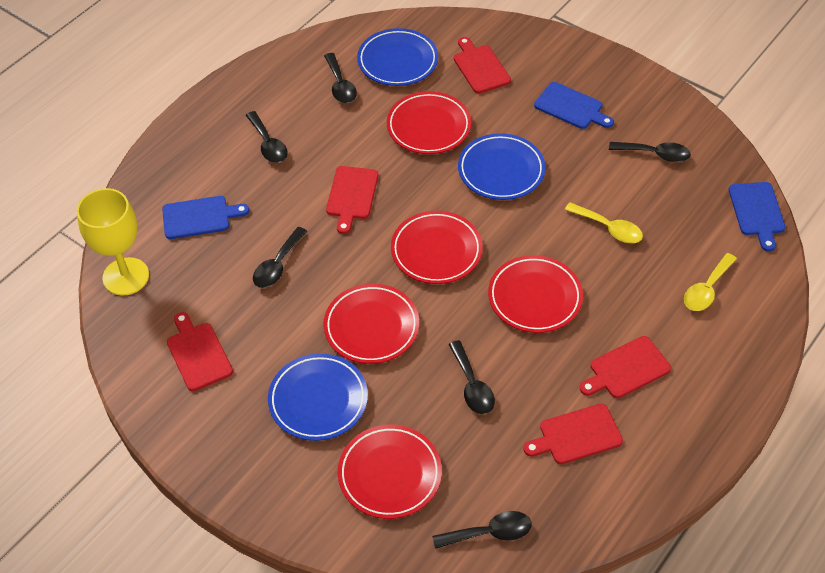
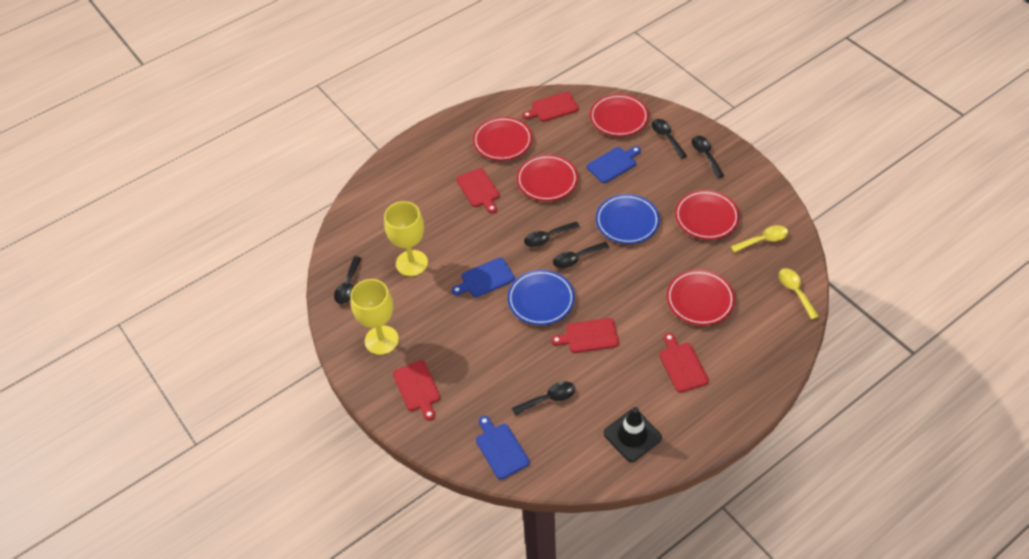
black traffic cone: none = 0 -> [604,407,662,462] = 1
blue plate: [268,354,368,441] [357,28,438,86] [458,133,545,200] = 3 -> [507,270,575,325] [596,194,660,244] = 2
yellow goblet: [77,188,149,296] = 1 -> [350,279,399,355] [384,201,428,276] = 2

